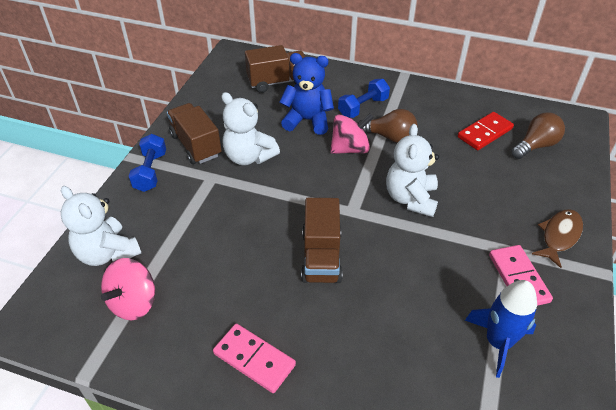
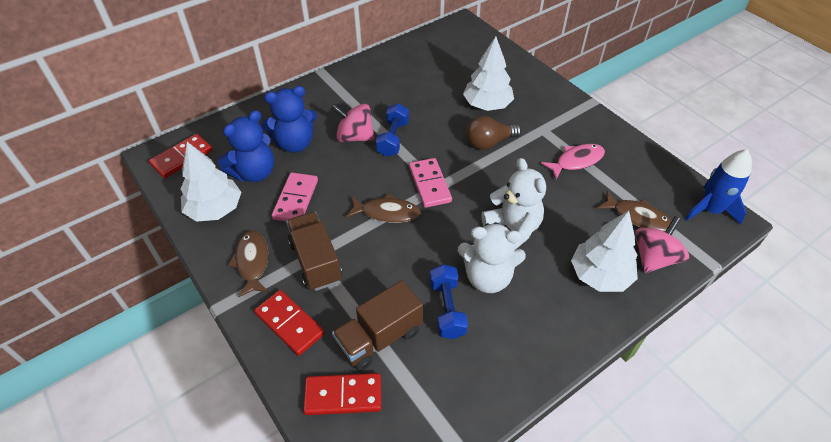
blue teddy bear: [279,53,334,135] = 1 -> [218,110,274,182] [261,86,317,153] = 2
brown fish: [532,209,583,268] = 1 -> [228,231,269,297] [346,194,420,223] [597,191,671,232] = 3
brown light bulb: [357,109,418,143] [512,112,565,159] = 2 -> [466,116,522,150] = 1
brown truck: [167,103,221,164] [245,45,305,93] [301,198,343,283] = 3 -> [286,212,342,291] [332,280,423,371] = 2
pink fish: none = 0 -> [541,144,605,179] = 1
red domino: [458,112,514,150] = 1 -> [149,134,213,178] [254,290,325,356] [303,373,381,415] = 3
white teddy bear: [61,186,141,266] [221,92,280,166] [386,124,439,217] = 3 -> [458,222,526,293] [482,158,546,249] = 2
white tree: none = 0 -> [180,142,241,222] [463,36,514,111] [571,211,638,292] = 3

